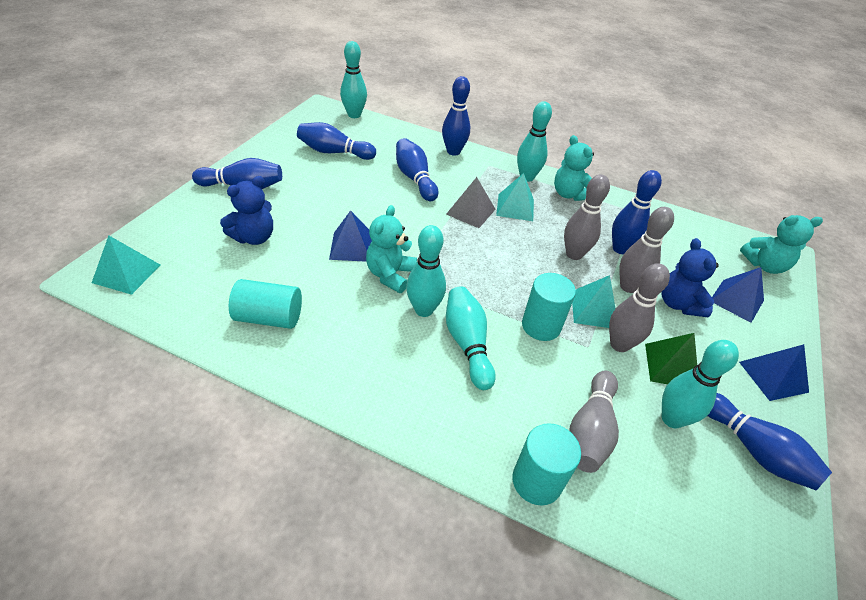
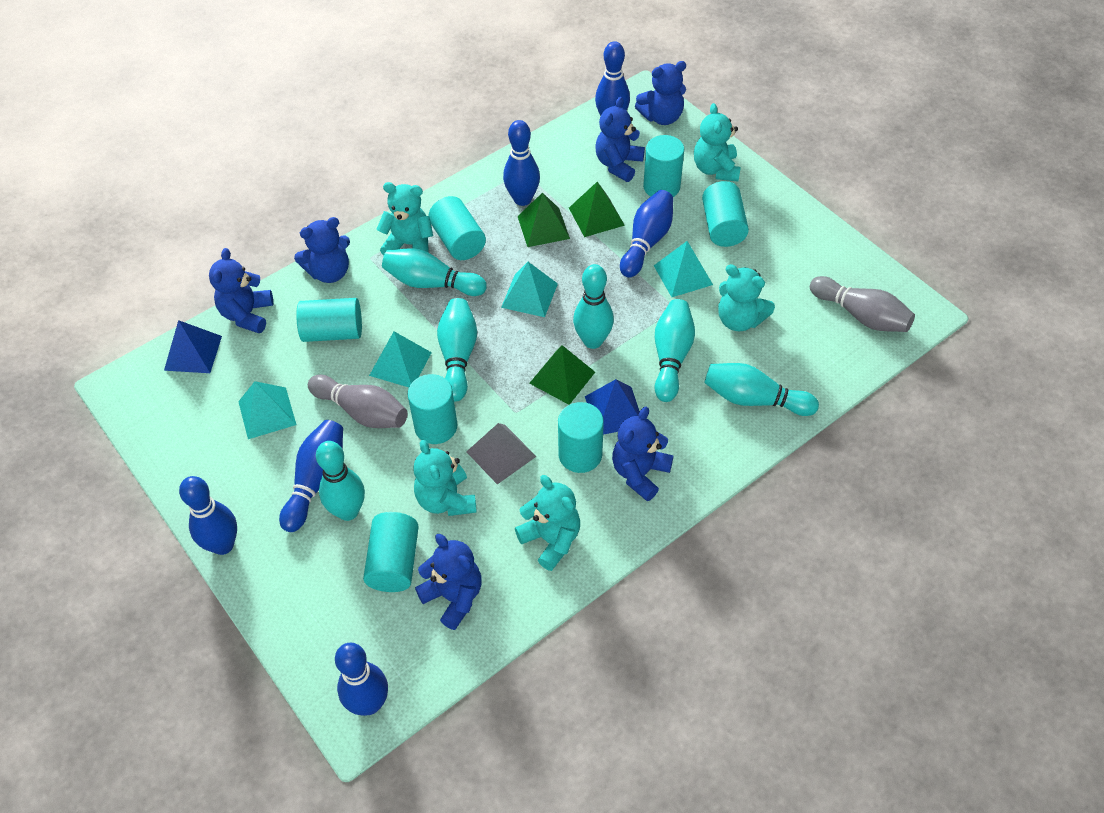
blue pyramid: [329,210,372,262] [712,267,764,323] [739,344,809,401] = 3 -> [164,320,222,373] [585,379,640,435] = 2
blue teddy bear: [220,176,273,245] [661,238,718,317] = 2 -> [209,248,273,333] [294,217,350,283] [415,534,482,630] [596,97,645,182] [612,407,673,501] [635,61,686,125] = 6
green pyramid: [645,333,697,384] = 1 -> [518,193,570,247] [529,345,595,405] [569,182,625,237] = 3
grey bowling pin: [564,174,610,260] [569,371,619,473] [609,263,670,352] [620,207,674,293] = 4 -> [308,375,408,428] [810,276,915,332] = 2
turquoise bowling pin: [340,41,367,118] [406,225,446,317] [446,286,496,390] [517,101,552,182] [662,340,739,429] = 5 -> [316,441,365,521] [382,248,487,296] [437,298,477,402] [573,264,614,349] [655,299,695,402] [704,363,819,416] = 6
turquoise cylinder: [229,279,302,329] [512,423,581,505] [522,273,576,341] = 3 -> [296,298,362,342] [363,512,419,592] [407,374,457,444] [428,196,486,260] [558,402,604,473] [643,135,684,197] [702,181,749,247] = 7
turquoise pyramid: [92,235,160,295] [496,173,534,221] [572,275,615,328] = 3 -> [238,381,297,439] [369,331,432,387] [501,262,558,317] [654,241,713,297] = 4
turquoise teddy bear: [366,205,417,293] [554,135,594,201] [740,215,823,274] = 3 -> [376,182,433,255] [413,440,477,516] [515,475,580,571] [694,103,741,182] [718,264,775,331] = 5

